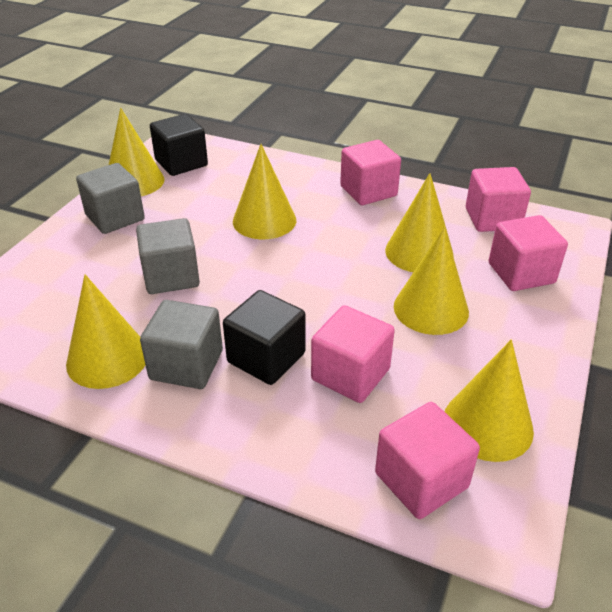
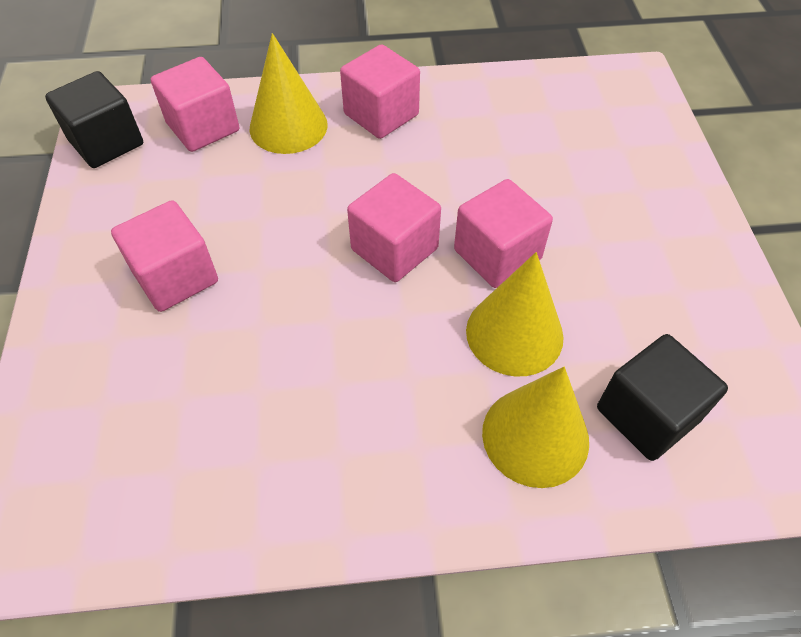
grey cube: [76,163,145,234] [136,218,200,294] [140,300,223,389] = 3 -> none = 0
yellow cone: [66,274,145,389] [109,108,165,196] [233,144,296,239] [385,173,454,272] [394,227,469,335] [445,339,534,462] = 6 -> [250,33,328,154] [466,252,564,376] [482,367,589,488] = 3

